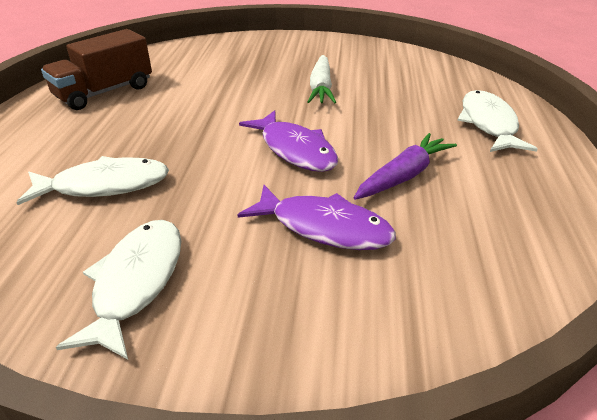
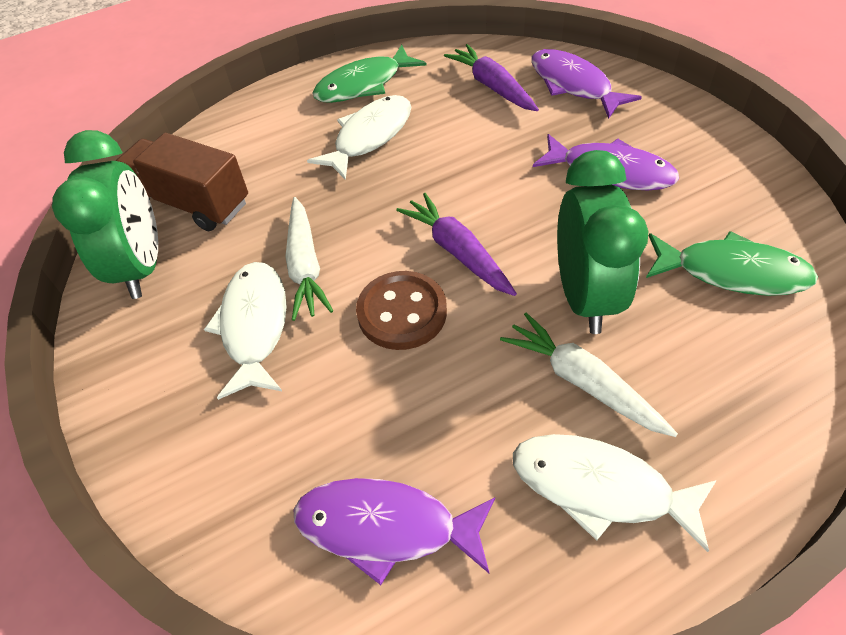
brown button: none = 0 -> [356,271,447,350] = 1
green clock: none = 0 -> [52,130,158,299] [557,150,648,334] = 2
green fish: none = 0 -> [312,45,426,103] [646,231,818,296] = 2
purple carrot: [354,133,457,200] = 1 -> [396,193,517,296] [444,44,539,111] = 2
purple fish: [238,185,396,250] [239,110,338,172] = 2 -> [294,478,495,585] [531,49,642,119] [533,134,679,191] = 3
white carrot: [307,55,336,103] = 1 -> [285,197,333,321] [500,312,678,437] = 2

